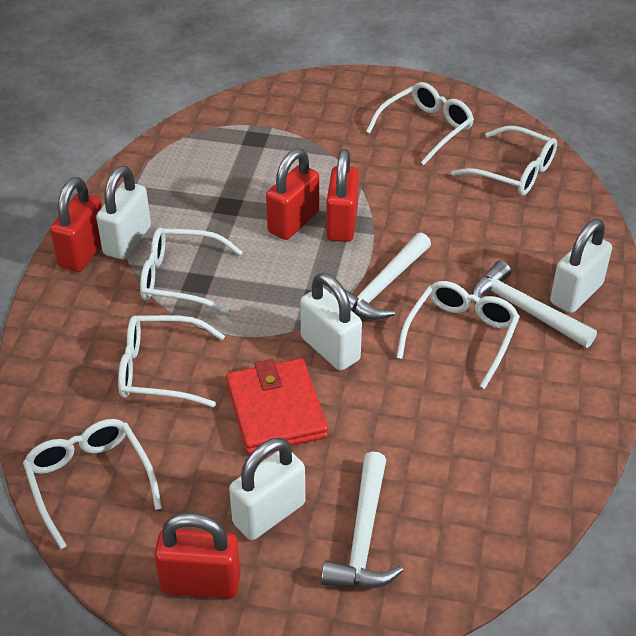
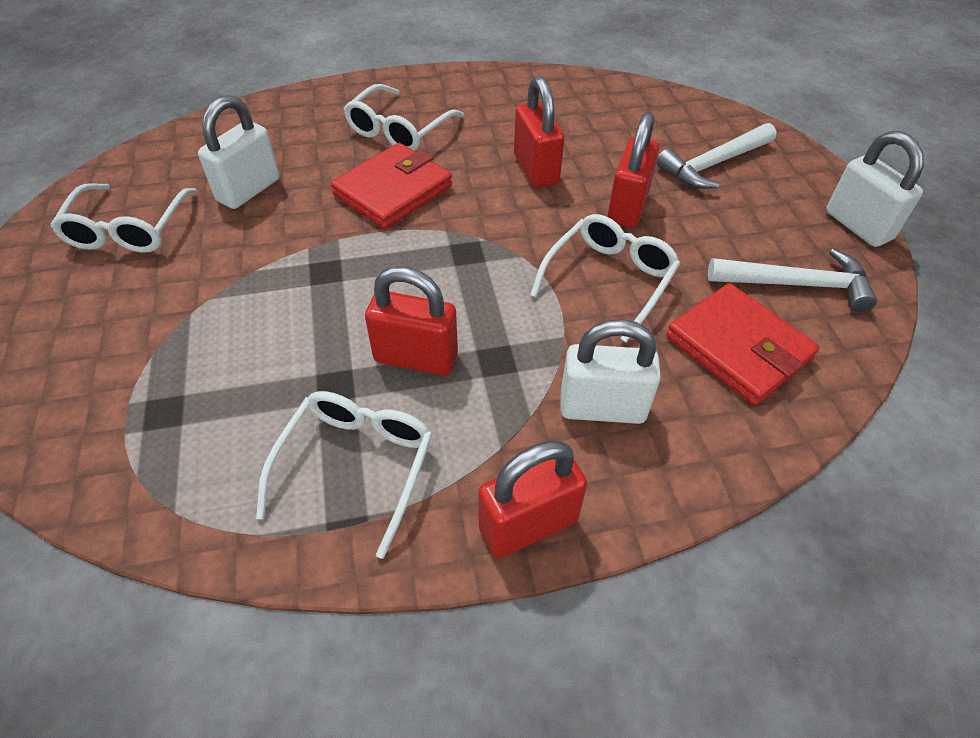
red wallet: [226,358,328,454] = 1 -> [331,143,452,229] [666,283,820,406] = 2
white glasses: [23,419,162,549] [118,315,225,407] [140,228,243,313] [366,82,474,165] [396,281,520,389] [451,126,557,196] = 6 -> [50,183,197,253] [256,391,433,559] [343,84,464,151] [530,214,680,342] = 4
white hammer: [321,451,403,588] [332,233,431,320] [472,261,597,348] = 3 -> [656,123,777,189] [708,249,877,312] = 2
white padlock: [96,166,151,259] [229,438,305,540] [300,273,362,371] [550,219,612,313] = 4 -> [198,95,279,209] [560,319,661,424] [826,131,924,247] = 3

